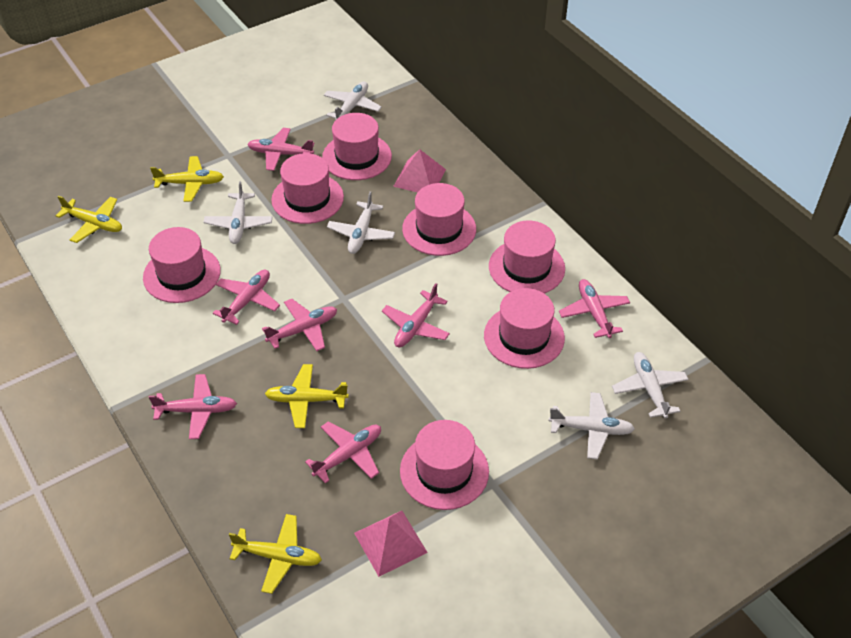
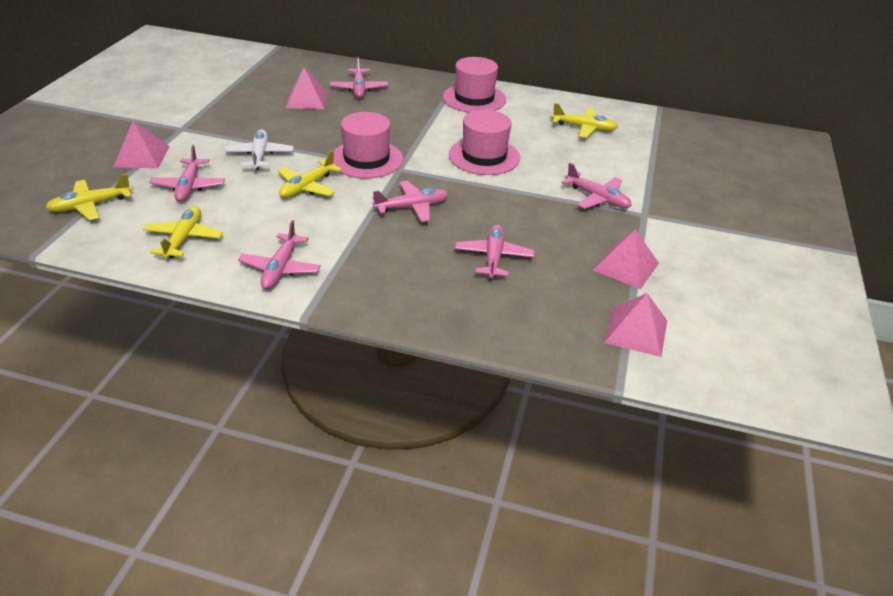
pink hat: [143,227,221,303] [271,153,344,224] [322,113,392,180] [400,420,489,510] [402,183,476,256] [484,288,565,369] [489,220,565,293] = 7 -> [334,112,403,179] [443,57,506,113] [449,110,520,175] = 3
pink plane: [148,374,237,439] [213,270,280,325] [247,128,314,171] [262,299,337,351] [305,421,381,484] [382,283,450,347] [559,279,630,338] = 7 -> [149,145,225,202] [238,220,321,289] [330,57,388,98] [373,181,449,222] [455,224,535,278] [561,163,632,209] = 6
pink pyramid: [354,511,428,577] [393,149,446,193] = 2 -> [113,121,170,168] [285,67,328,109] [593,229,659,289] [604,293,667,357] = 4
white plane: [203,181,272,244] [324,81,382,120] [327,191,395,254] [549,392,635,459] [612,352,689,419] = 5 -> [224,129,294,170] = 1

